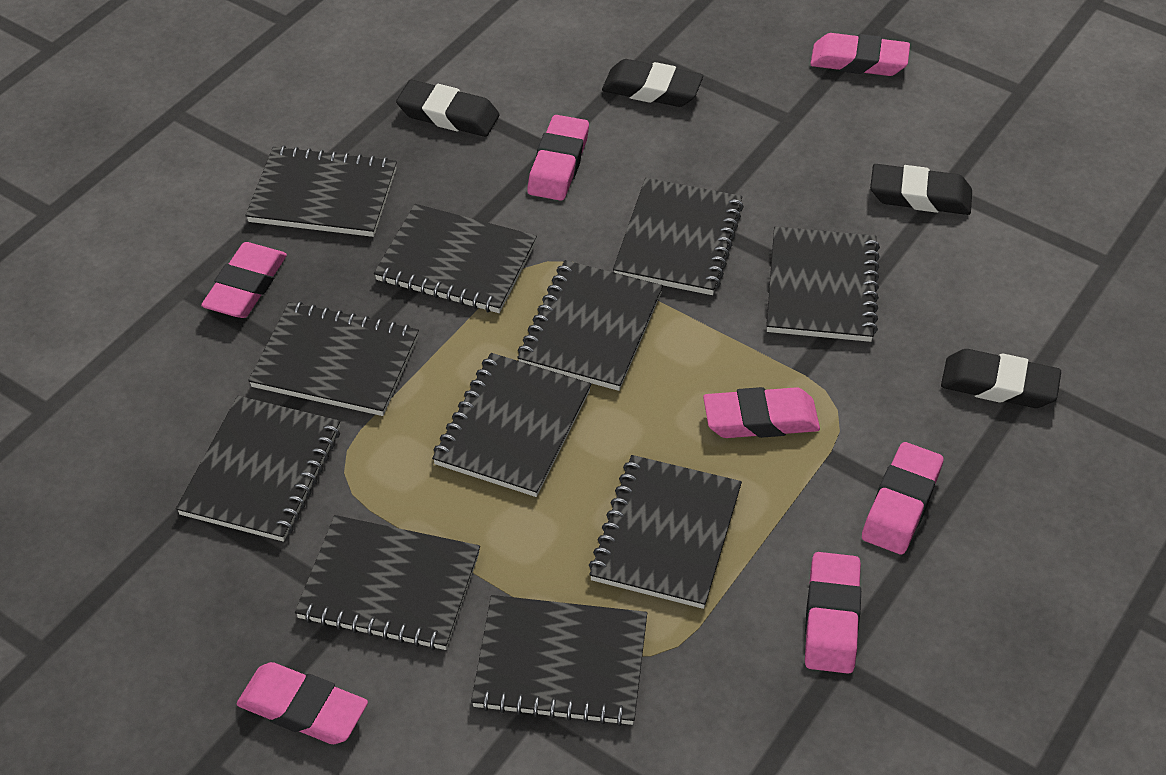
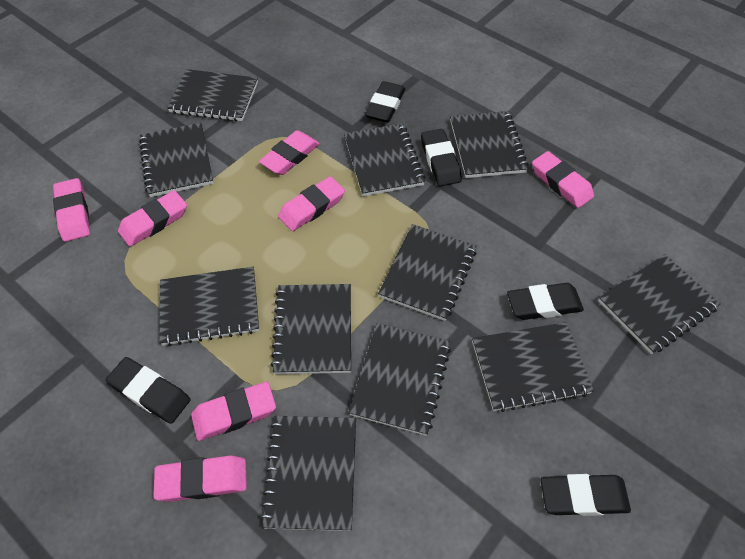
black eraser: [396,80,500,137] [602,59,703,107] [870,164,972,215] [941,349,1061,408] = 4 -> [106,357,190,424] [365,81,405,122] [421,129,462,186] [507,283,584,320] [541,474,631,516] = 5

